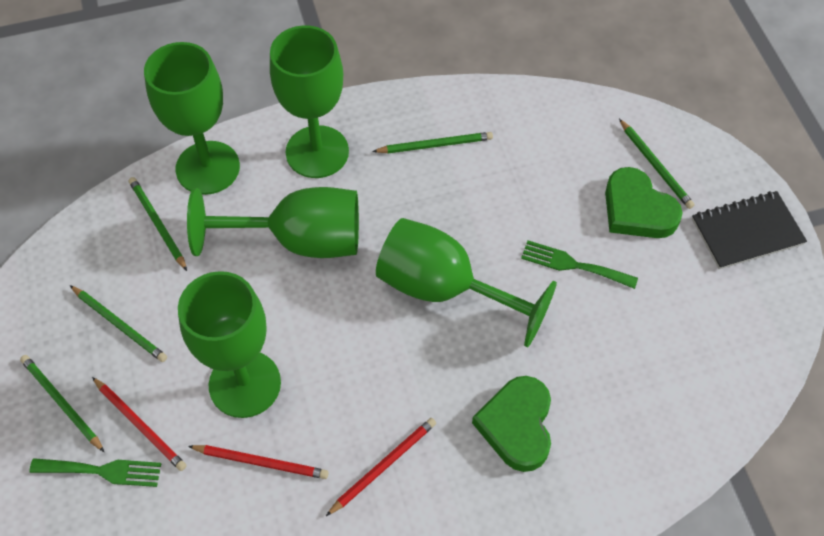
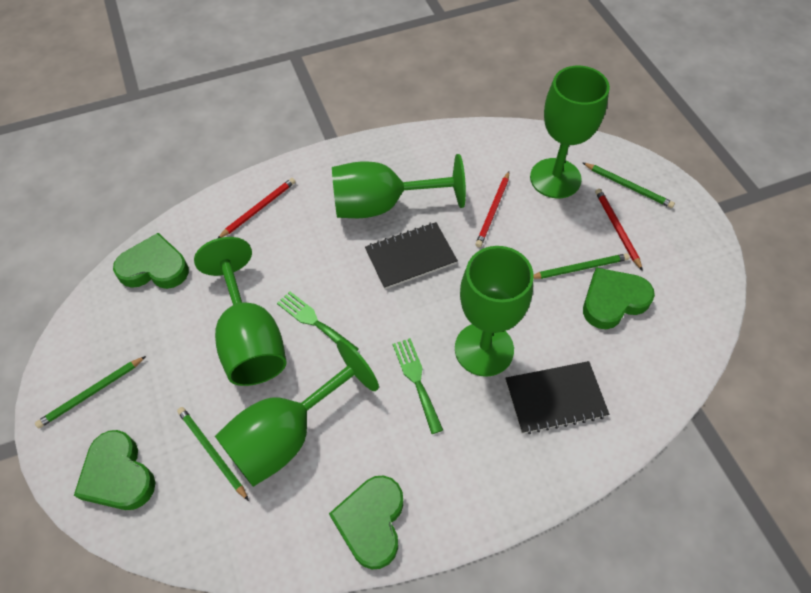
black notebook: [692,191,807,269] = 1 -> [365,222,458,289] [506,361,609,434] = 2
green heart: [472,376,551,472] [605,167,683,238] = 2 -> [74,430,155,510] [113,233,189,289] [329,475,404,569] [583,267,655,329] = 4
green pencil: [20,355,104,452] [70,285,167,362] [129,177,187,271] [372,132,493,153] [619,119,695,209] = 5 -> [35,356,146,428] [177,407,249,501] [533,253,630,279] [582,162,675,208] = 4

